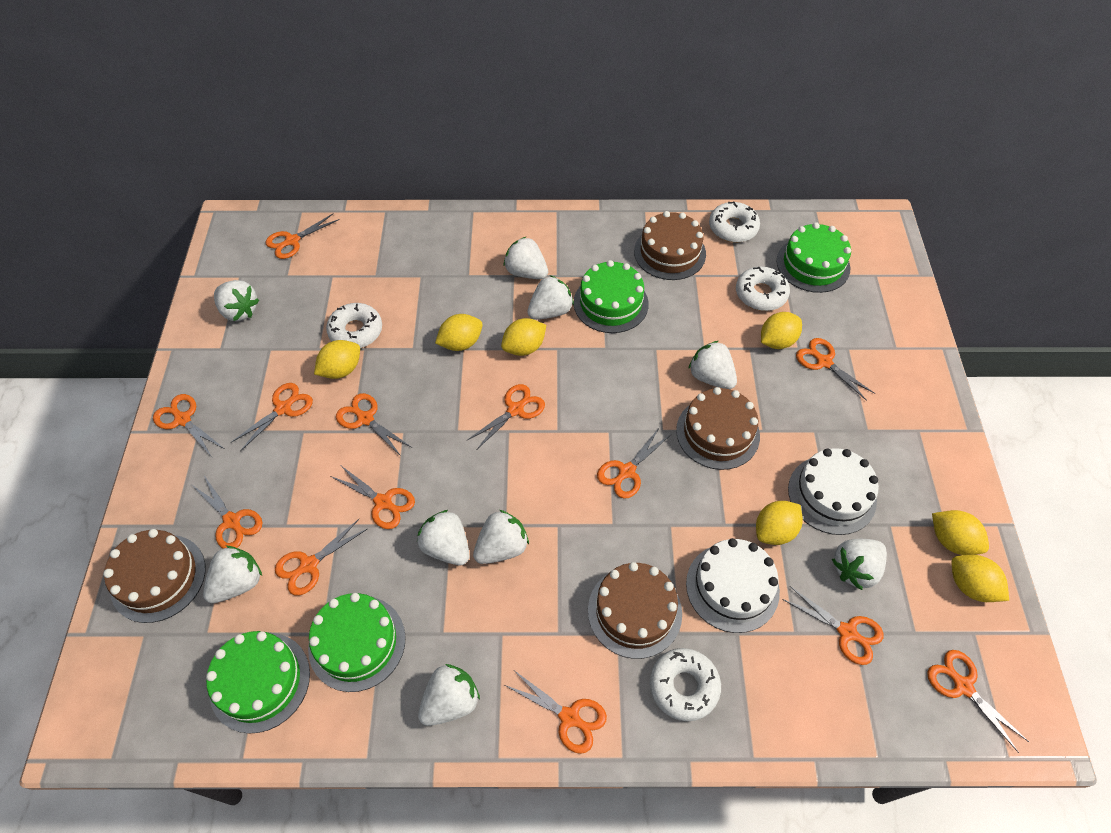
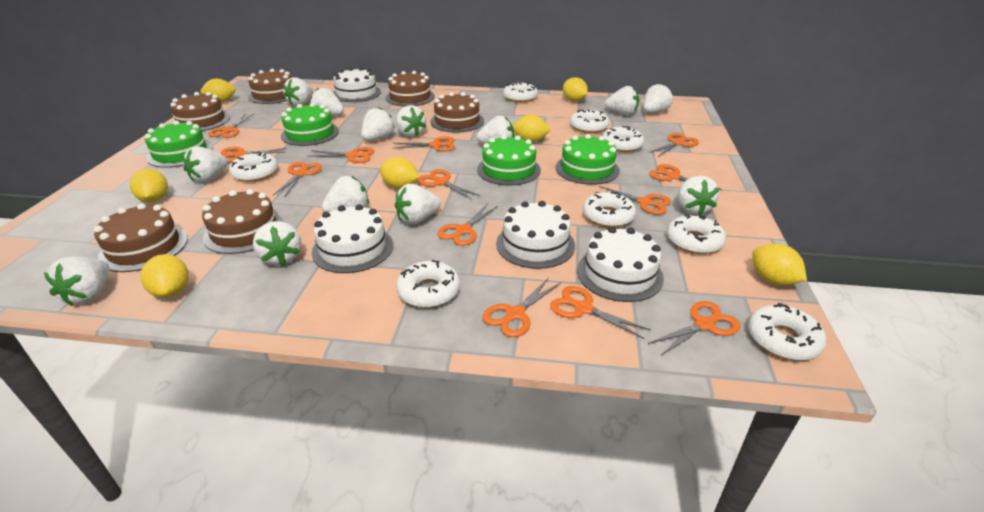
brown cake: [103,529,206,623] [588,562,682,659] [634,211,706,280] [676,387,760,470] = 4 -> [94,203,188,272] [170,92,230,131] [202,189,284,254] [248,69,291,104] [386,71,435,106] [430,92,484,133] = 6
white cake: [686,538,780,633] [788,448,879,535] = 2 -> [312,204,393,273] [333,67,381,102] [496,201,575,269] [577,227,664,302] = 4
white donut: [326,303,382,348] [650,648,721,721] [709,202,760,242] [736,267,790,311] = 4 -> [229,151,278,182] [396,260,460,308] [503,82,538,102] [570,110,610,133] [583,192,636,227] [602,126,644,152] [667,214,726,254] [748,303,826,360] = 8
white strawberry: [203,546,262,603] [214,280,259,321] [417,510,469,565] [418,664,480,726] [473,510,529,564] [504,236,548,279] [527,275,574,320] [688,341,737,389] [832,539,887,590] = 9 -> [44,256,110,306] [183,146,228,183] [253,221,302,266] [283,77,313,106] [310,88,344,116] [322,176,369,212] [361,107,395,141] [395,184,441,224] [396,105,427,137] [477,116,514,144] [605,86,639,115] [643,84,673,113] [678,176,719,215] = 13

